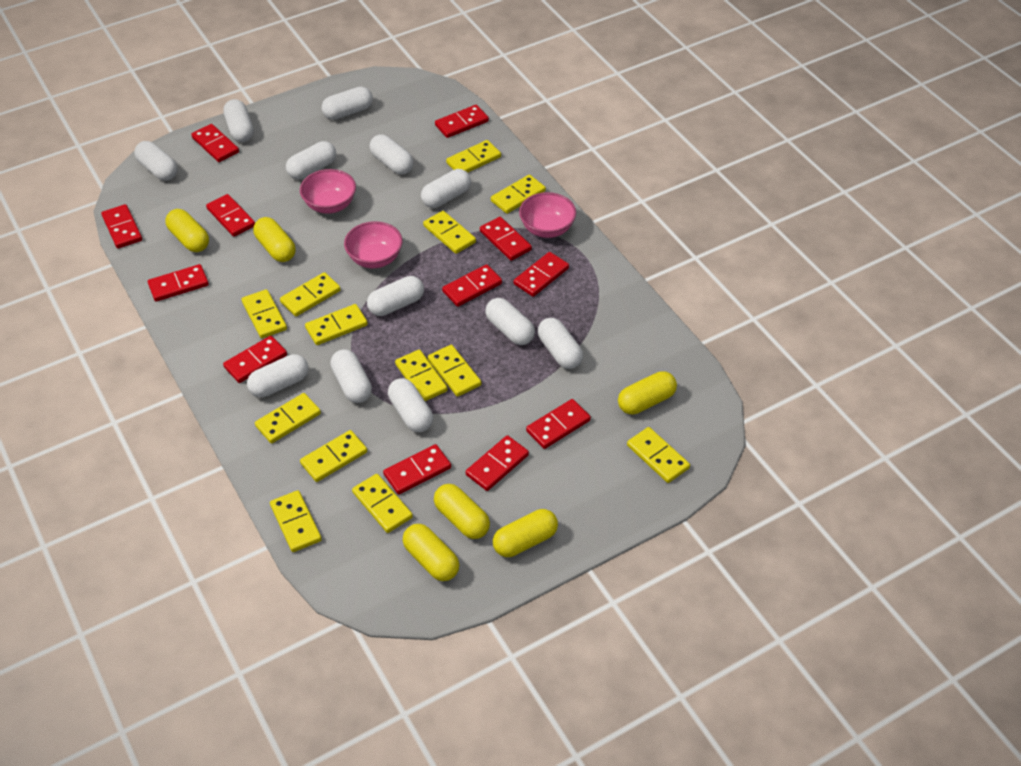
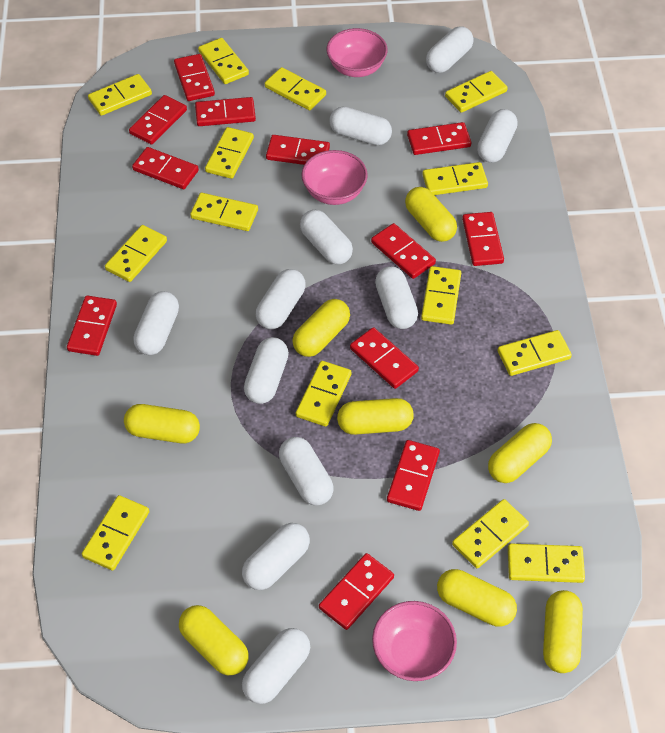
white capsule: [134,141,178,181] [223,99,254,142] [247,354,308,397] [286,141,336,179] [322,86,373,120] [330,349,372,403] [367,276,424,316] [369,134,414,174] [388,378,433,432] [421,169,471,208] [485,298,535,345] [538,318,583,369] = 12 -> [133,291,179,355] [242,523,310,590] [242,628,310,704] [244,337,289,404] [256,269,306,329] [279,437,333,506] [300,210,353,265] [329,107,392,145] [375,266,418,329] [426,26,474,73] [477,109,518,163] = 11
yellow capsule: [165,209,209,252] [253,217,296,262] [403,524,459,581] [434,484,490,539] [493,509,558,557] [618,371,677,414] = 6 -> [124,404,200,443] [179,605,249,675] [292,299,350,357] [337,398,414,435] [405,187,457,242] [437,569,517,627] [488,423,552,483] [543,590,583,673] = 8
yellow domino: [242,289,287,338] [255,393,321,443] [270,490,322,552] [280,272,341,316] [300,430,367,482] [305,304,368,345] [352,474,413,533] [395,350,448,401] [423,211,476,254] [428,345,481,397] [446,140,501,173] [491,175,546,214] [627,427,690,483] = 13 -> [82,495,149,571] [88,74,152,116] [105,225,167,282] [190,193,258,231] [198,38,249,84] [205,127,254,179] [265,67,326,110] [296,361,351,427] [421,266,461,325] [422,162,488,195] [445,71,508,113] [452,499,529,568] [498,330,572,376] [508,544,585,583] = 14

